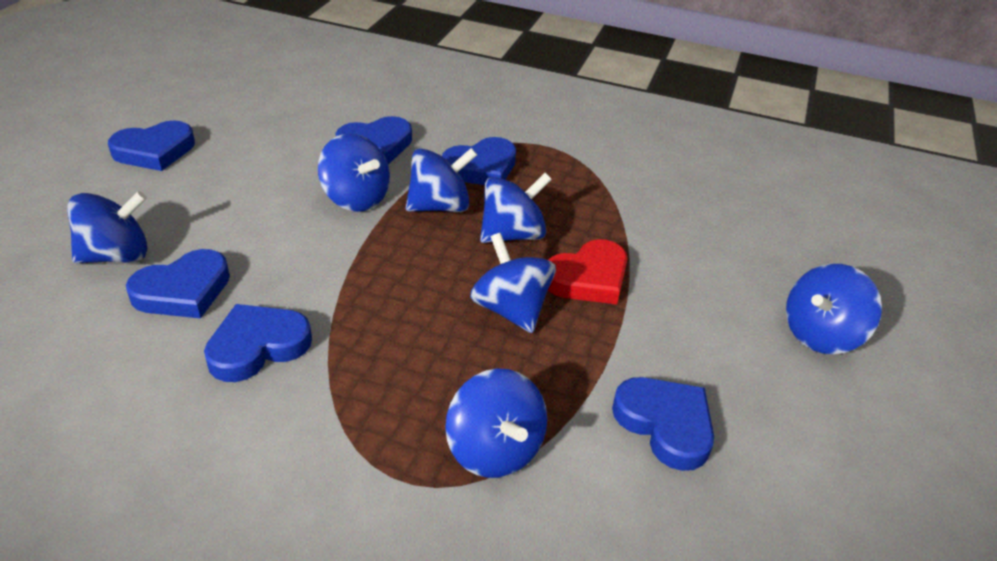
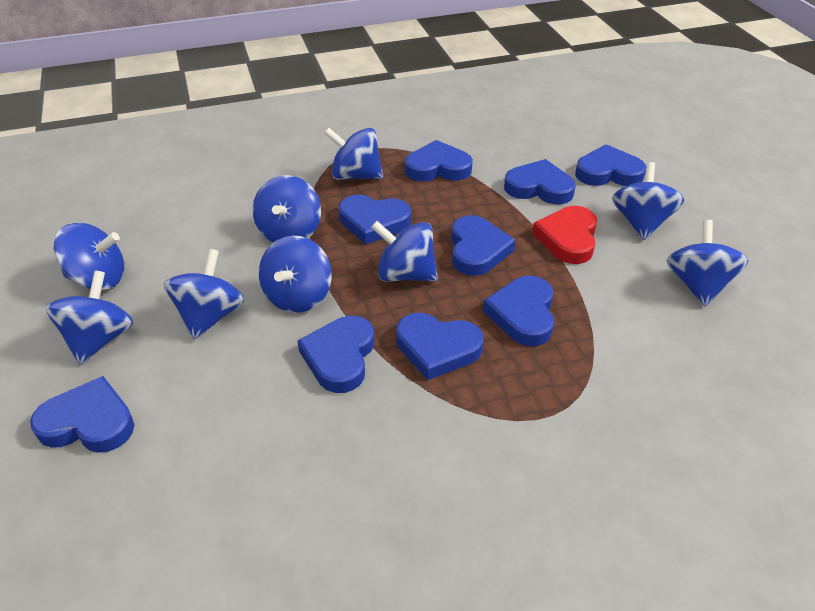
blue heart: [108,120,195,171] [126,249,230,319] [204,304,312,382] [335,116,412,164] [442,137,516,185] [612,377,714,471] = 6 -> [30,376,134,453] [297,316,374,393] [339,195,411,244] [396,313,483,380] [405,140,473,182] [451,215,516,276] [483,276,554,346] [504,159,576,204] [575,144,646,186] = 9
blue spinning top: [67,191,148,263] [318,134,390,212] [406,148,477,212] [445,369,547,478] [470,233,556,333] [480,173,552,243] [786,264,882,354] = 7 -> [45,270,133,364] [53,223,124,290] [164,249,244,339] [252,175,321,243] [259,236,332,313] [324,128,383,180] [371,221,438,282] [612,162,684,240] [666,220,748,306] = 9

